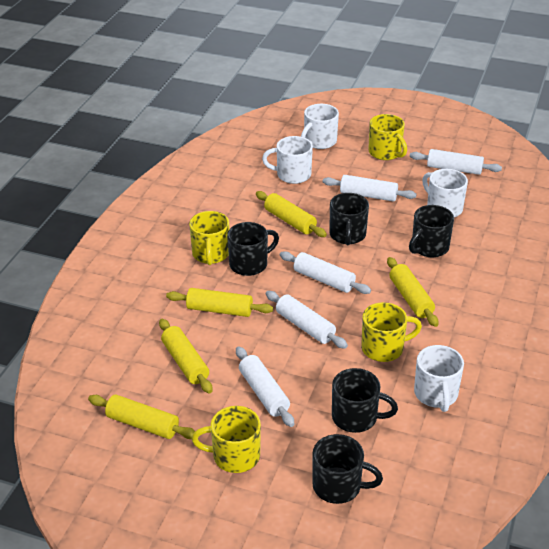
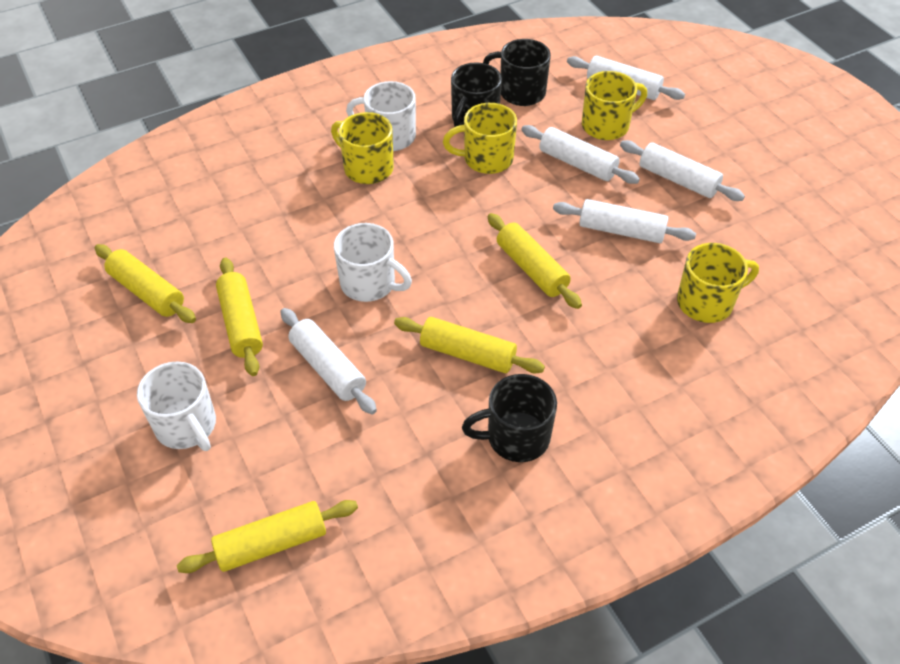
black mug: [227,222,279,276] [312,434,383,504] [330,193,369,245] [332,368,398,433] [409,205,454,257] = 5 -> [451,62,502,127] [462,374,557,462] [483,39,551,106] = 3
white mug: [262,136,313,184] [301,104,339,149] [414,345,464,412] [422,169,468,217] = 4 -> [137,361,216,451] [334,223,412,302] [346,81,416,151] = 3

